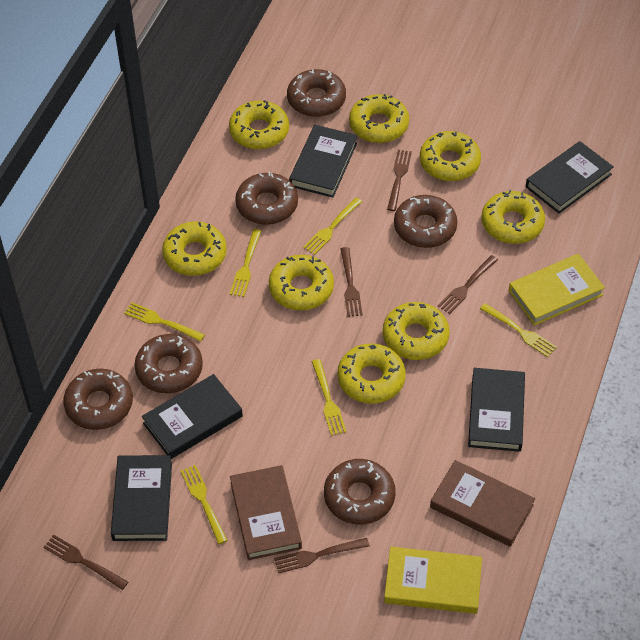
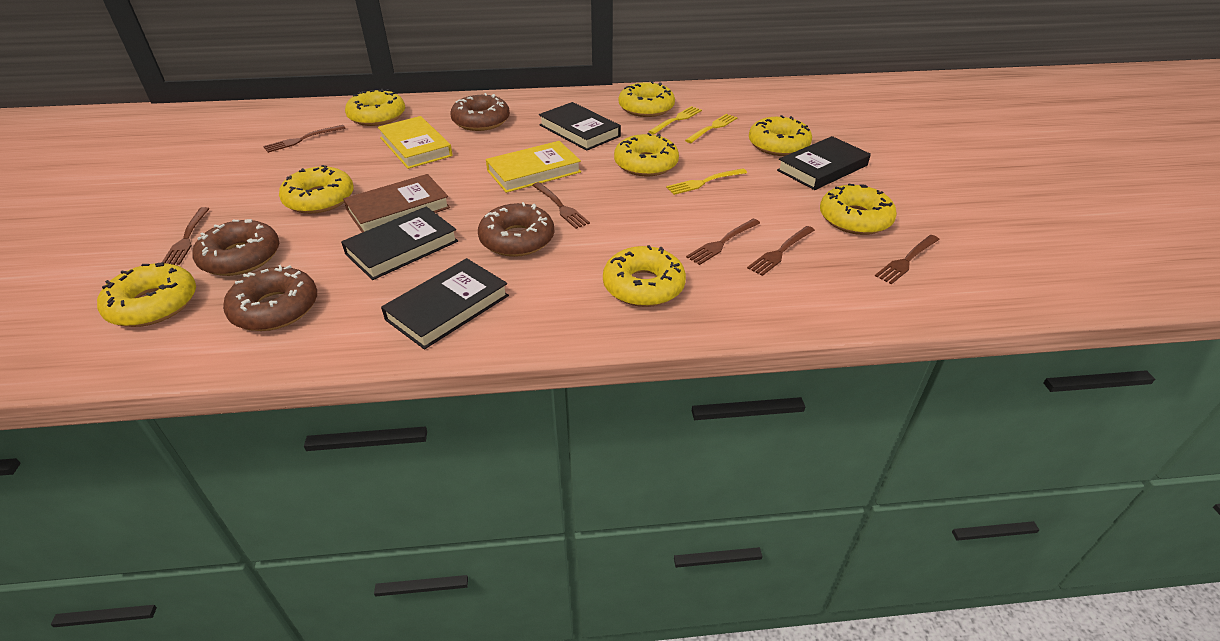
black book: [111,455,172,541] [142,374,243,459] [289,125,357,197] [468,368,525,452] [526,141,614,213] = 5 -> [341,207,458,280] [381,258,509,349] [539,102,621,151] [777,136,871,190] = 4
brown book: [230,465,302,560] [430,460,535,547] = 2 -> [343,174,450,233] = 1
brown donut: [63,369,133,430] [135,334,203,393] [235,172,298,225] [287,69,346,117] [324,459,396,525] [394,195,458,248] = 6 -> [193,219,279,276] [223,265,317,331] [450,93,510,131] [478,202,554,257] = 4
brown fork: [43,535,128,590] [274,538,370,574] [341,247,363,317] [387,150,412,211] [438,255,498,314] = 5 -> [162,207,210,265] [263,125,346,153] [532,182,590,229] [686,219,760,265] [747,226,815,276] [875,235,940,284] = 6
yellow fork: [124,302,205,342] [180,465,228,544] [230,229,262,297] [303,198,362,255] [311,359,346,436] [480,303,557,357] = 6 -> [648,106,702,134] [666,168,747,195] [685,114,738,143] = 3

